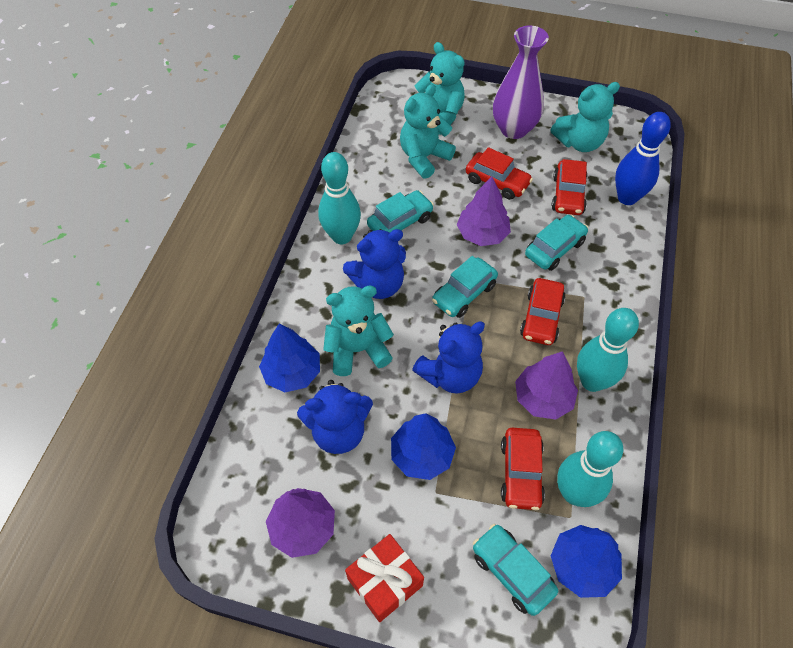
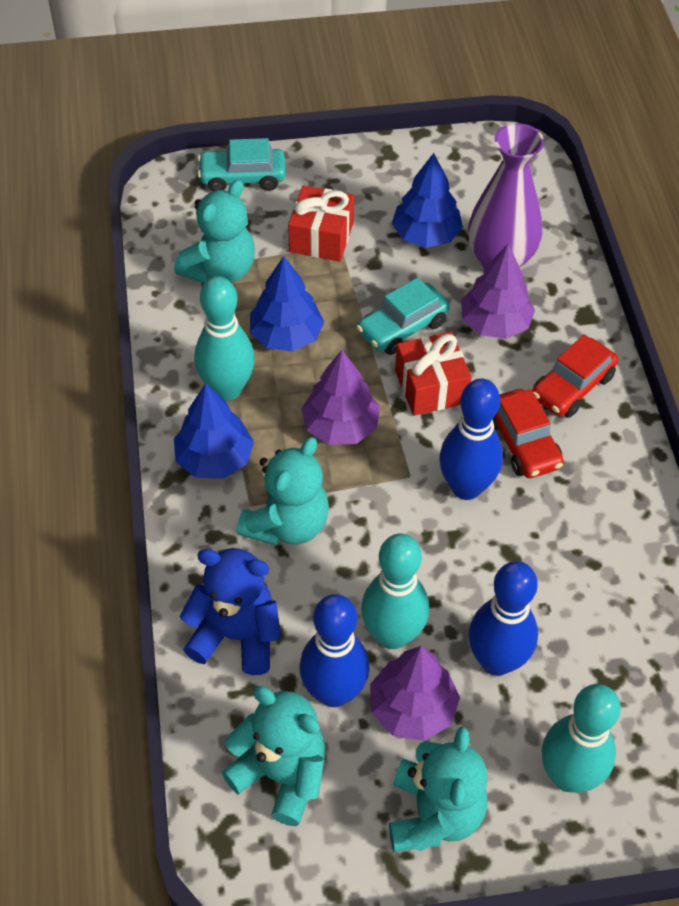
blue bowling pin: [615,112,671,205] = 1 -> [299,594,369,707] [439,379,503,500] [469,561,538,676] = 3
blue teddy bear: [297,380,373,454] [343,229,406,299] [412,322,485,394] = 3 -> [179,548,281,675] = 1
red car: [466,147,533,200] [501,428,545,510] [520,278,566,345] [551,159,587,215] = 4 -> [493,389,564,478] [532,335,618,418] = 2
red gift: [345,534,424,622] = 1 -> [288,185,354,262] [395,332,472,416] = 2
turquoise car: [367,190,434,233] [432,256,498,318] [473,524,558,616] [525,215,588,271] = 4 -> [198,138,286,192] [357,278,450,355] = 2

